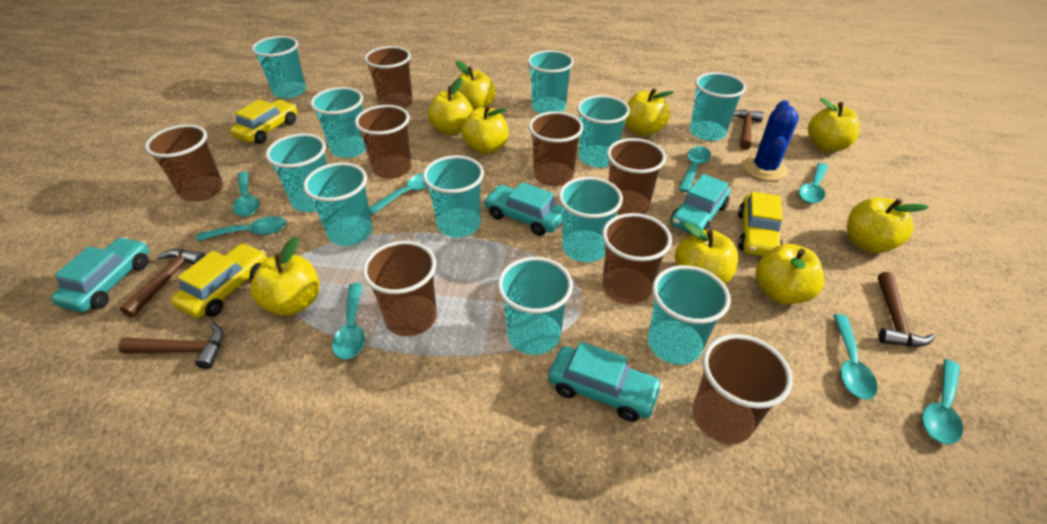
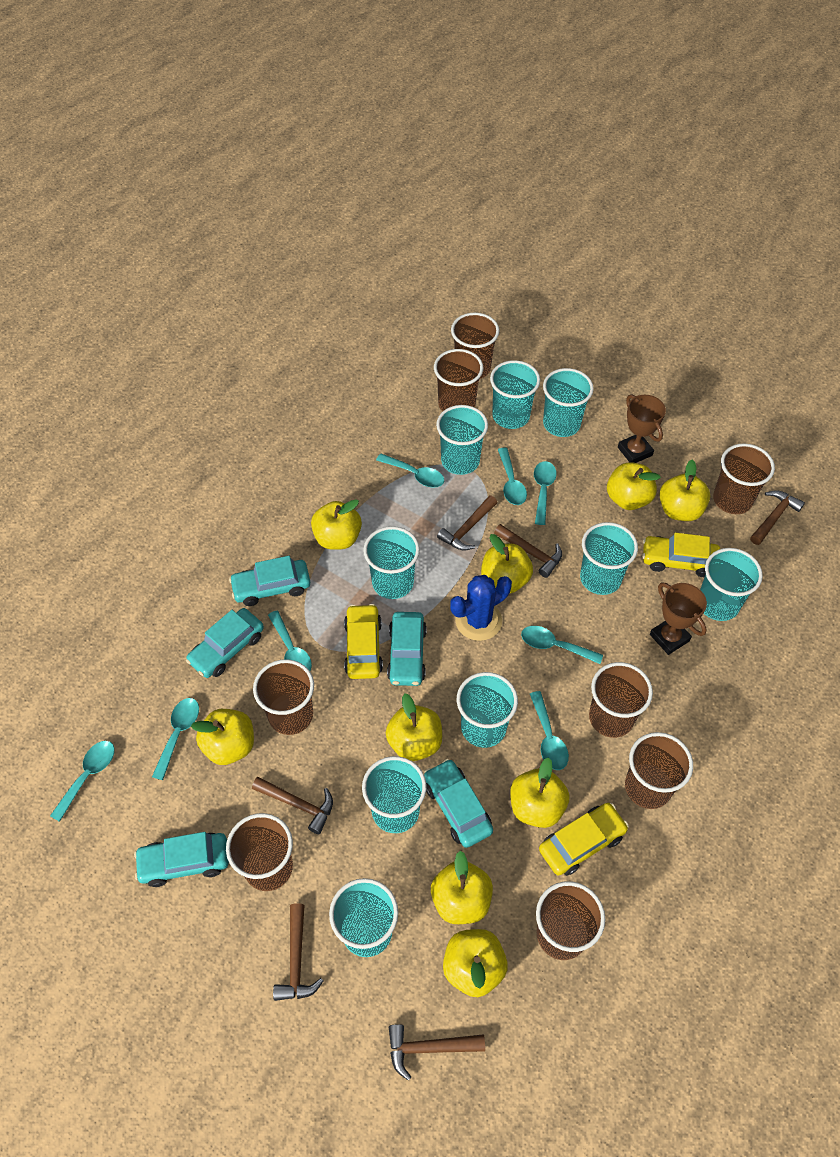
brown hammer: [118,322,223,369] [120,249,205,318] [733,110,764,150] [878,272,935,347] = 4 -> [252,777,333,834] [273,903,324,1001] [389,1024,485,1081] [437,495,497,551] [494,524,562,578] [750,490,805,545] = 6
brown trophy: none = 0 -> [618,395,666,463] [650,582,707,655] = 2
turquoise car: [51,237,149,312] [484,182,563,236] [548,342,663,422] [670,174,730,234] = 4 -> [134,832,229,887] [186,608,264,678] [229,556,310,606] [387,612,427,686] [424,759,493,848] = 5
turquoise cup: [252,36,306,99] [266,133,327,212] [303,162,373,246] [310,87,366,158] [423,155,484,237] [497,257,573,355] [527,50,574,114] [558,177,623,262] [577,95,630,168] [648,265,730,365] [690,72,746,141] = 11 -> [329,878,398,957] [362,756,427,833] [363,526,420,599] [436,405,488,475] [457,672,518,748] [490,360,540,429] [543,368,594,437] [580,522,638,595] [700,548,763,621] = 9

